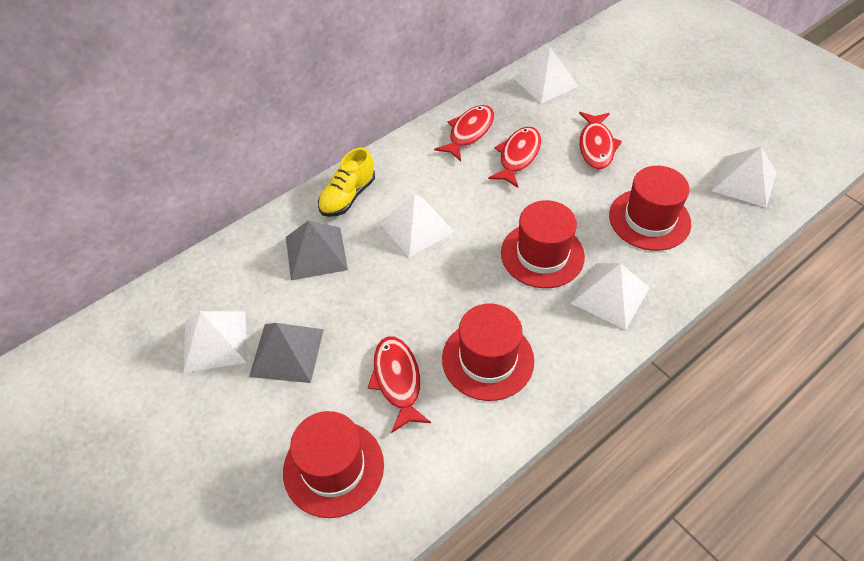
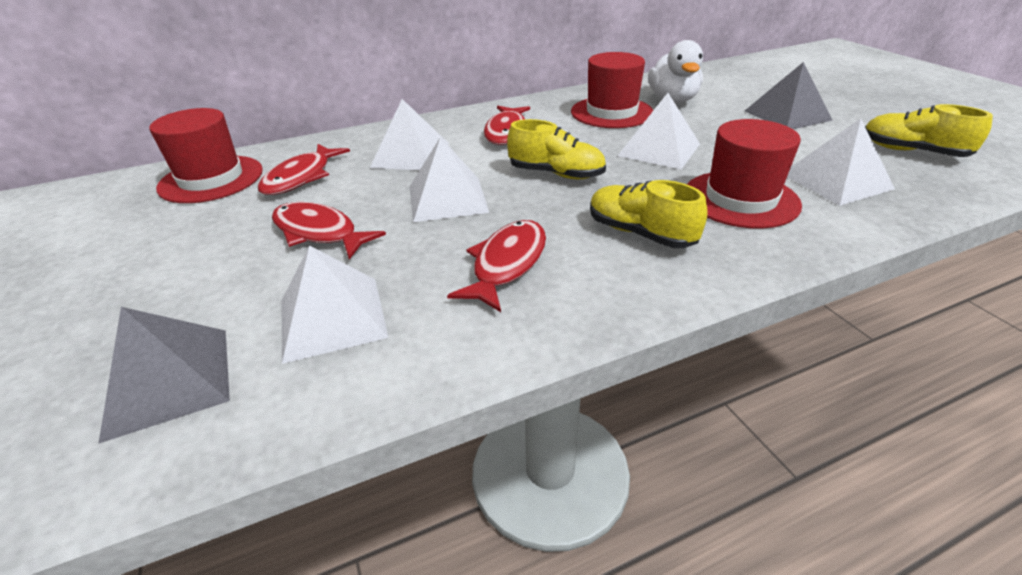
red hat: [283,411,384,518] [442,303,535,401] [501,200,585,288] [609,166,691,251] = 4 -> [149,108,263,203] [571,52,653,128] [687,119,802,229] = 3
white duck: none = 0 -> [648,40,703,103] = 1
yellow shoe: [318,148,375,217] = 1 -> [507,119,606,179] [590,180,708,248] [865,104,993,157] = 3

